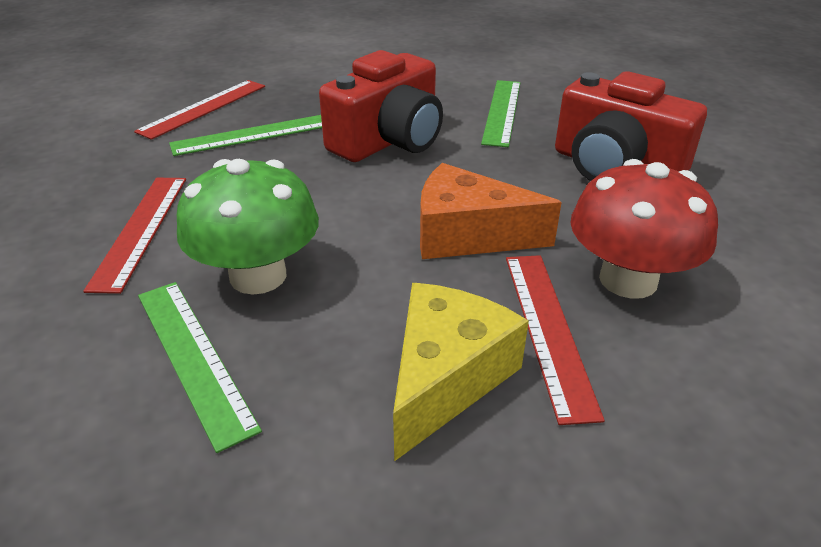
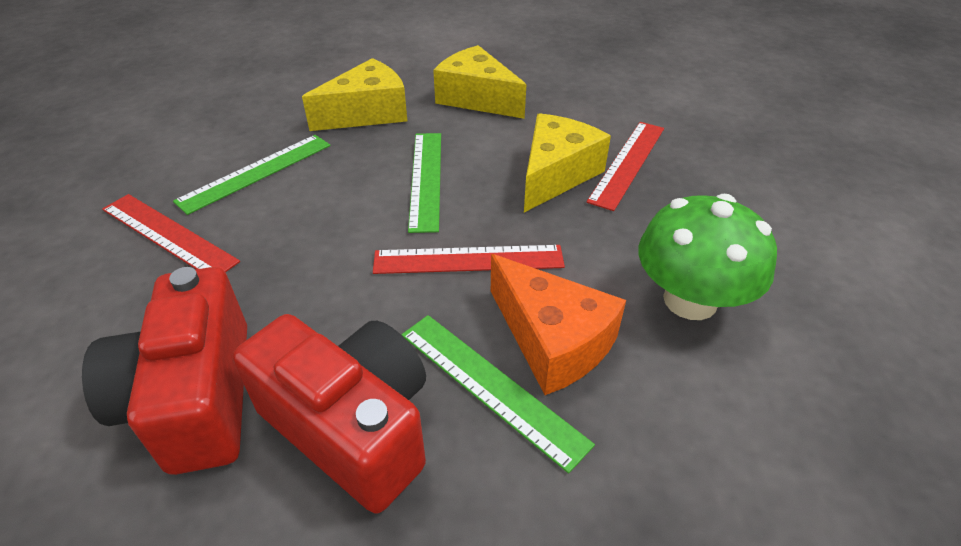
red mushroom: [570,159,718,299] = 1 -> none = 0
yellow cheese: [393,283,529,461] = 1 -> [302,58,407,131] [433,45,526,119] [524,113,611,212] = 3

